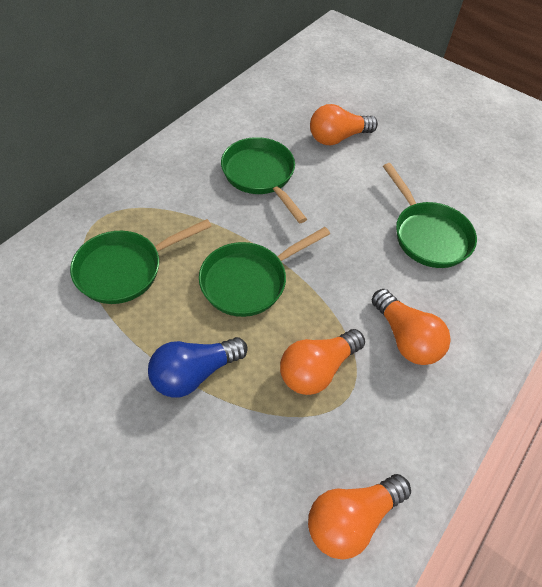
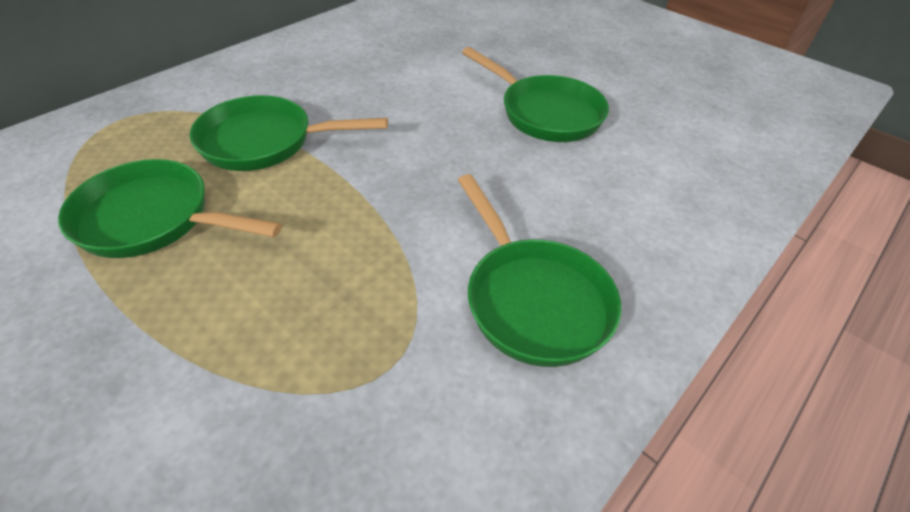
blue light bulb: [148,337,248,398] = 1 -> none = 0
orange light bulb: [280,329,365,395] [308,474,411,560] [310,104,378,145] [372,289,451,365] = 4 -> none = 0

